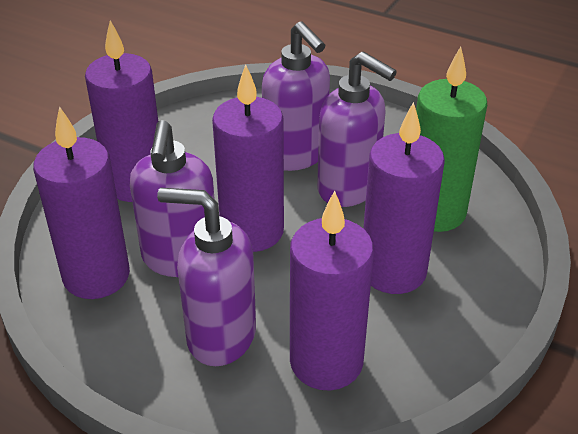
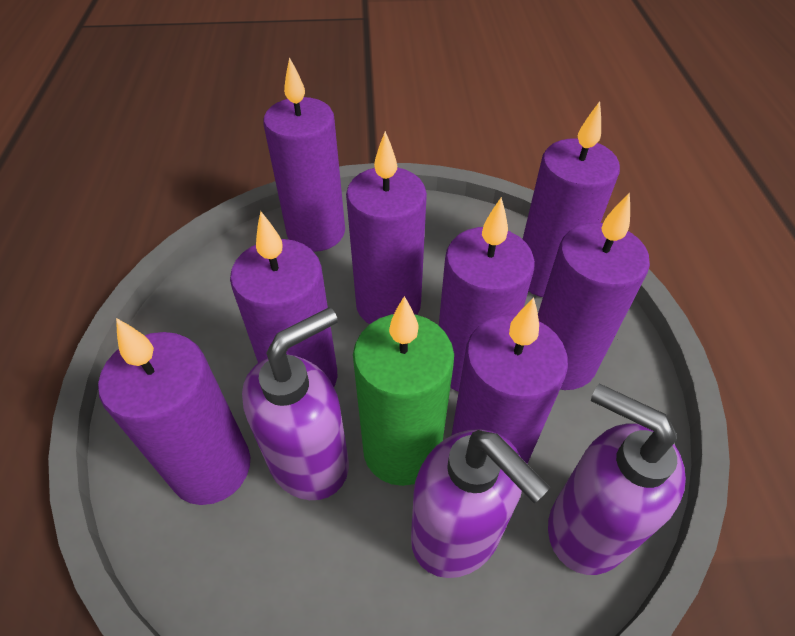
purple candle: [33,106,130,299] [85,20,158,202] [212,64,284,252] [290,191,374,391] [363,102,445,294] = 5 -> [98,318,250,505] [230,211,337,387] [263,57,345,252] [346,131,427,324] [439,197,535,392] [451,298,568,464] [523,101,620,297] [538,192,650,390] = 8
purple soap dispenser: [130,120,215,277] [157,188,256,366] [262,21,330,171] [317,51,397,207] = 4 -> [242,307,349,500] [411,429,550,578] [548,383,686,575] = 3

